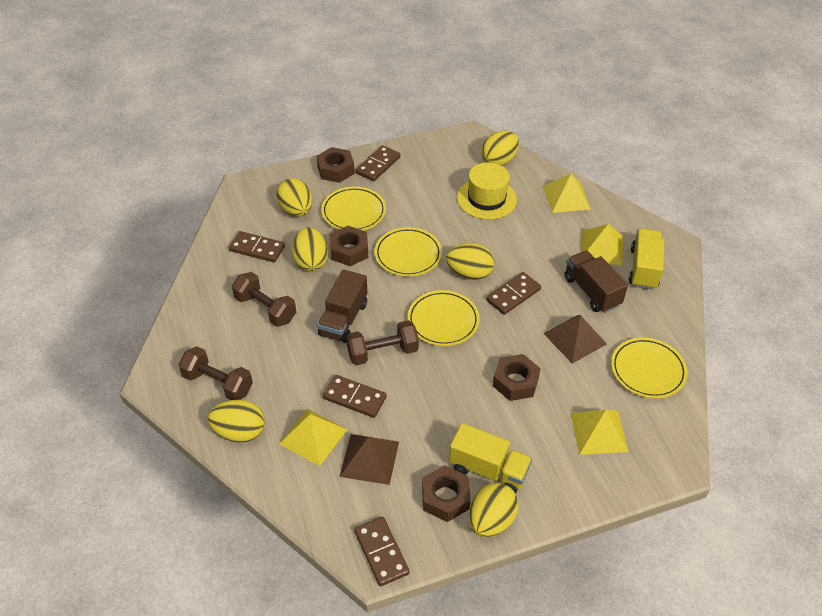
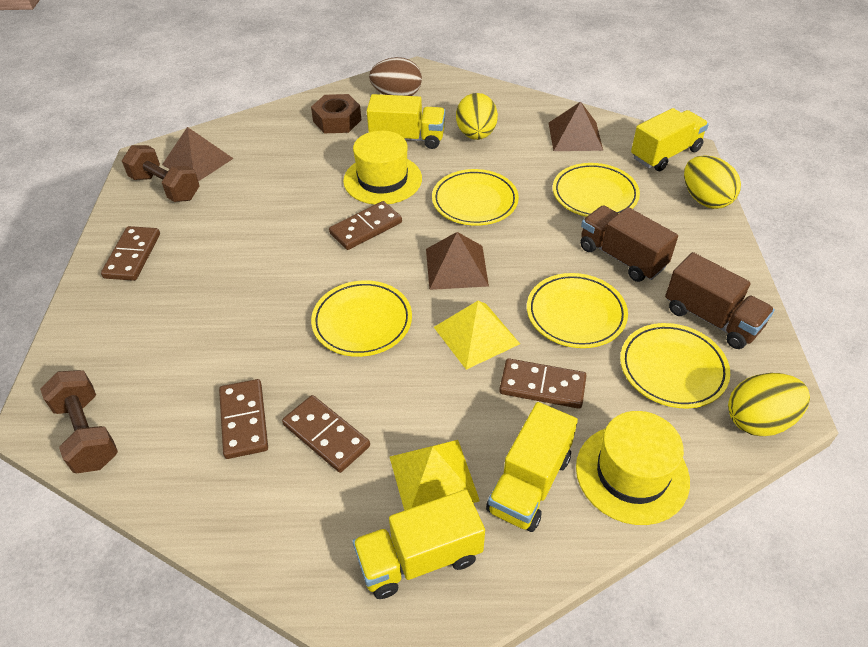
brown dumbbell: [178,346,253,400] [232,272,296,327] [346,320,419,365] = 3 -> [40,370,118,473] [122,145,200,202] = 2
brown egg: none = 0 -> [369,57,422,96] = 1
brown nut: [317,147,355,183] [330,226,368,266] [422,465,471,522] [493,354,541,401] = 4 -> [311,94,361,133] = 1
brown pyramid: [340,434,399,485] [543,315,607,364] = 2 -> [162,127,234,182] [426,232,489,290] [549,102,603,151] = 3
yellow egg: [208,400,265,442] [276,178,312,216] [292,227,328,271] [446,243,494,280] [469,483,518,537] [481,131,519,166] = 6 -> [456,93,498,140] [684,155,741,209] [728,373,810,436] = 3
yellow hat: [457,162,517,220] = 1 -> [343,131,422,205] [576,411,690,525] = 2
yellow plate: [321,187,386,231] [374,227,442,277] [407,290,480,346] [611,337,688,399] = 4 -> [311,280,412,357] [432,169,519,226] [527,273,628,348] [553,163,640,217] [620,323,730,408] = 5
yellow pyramid: [279,409,347,466] [543,174,591,213] [570,410,629,455] [581,224,624,266] = 4 -> [390,440,480,511] [434,301,520,370] = 2
yellow truck: [449,423,532,493] [629,228,664,290] = 2 -> [353,489,485,599] [367,94,445,149] [486,402,578,532] [631,108,709,171] = 4

